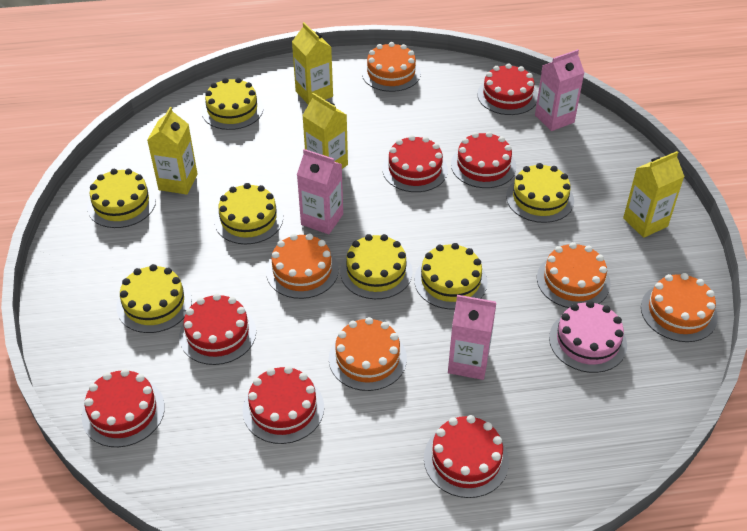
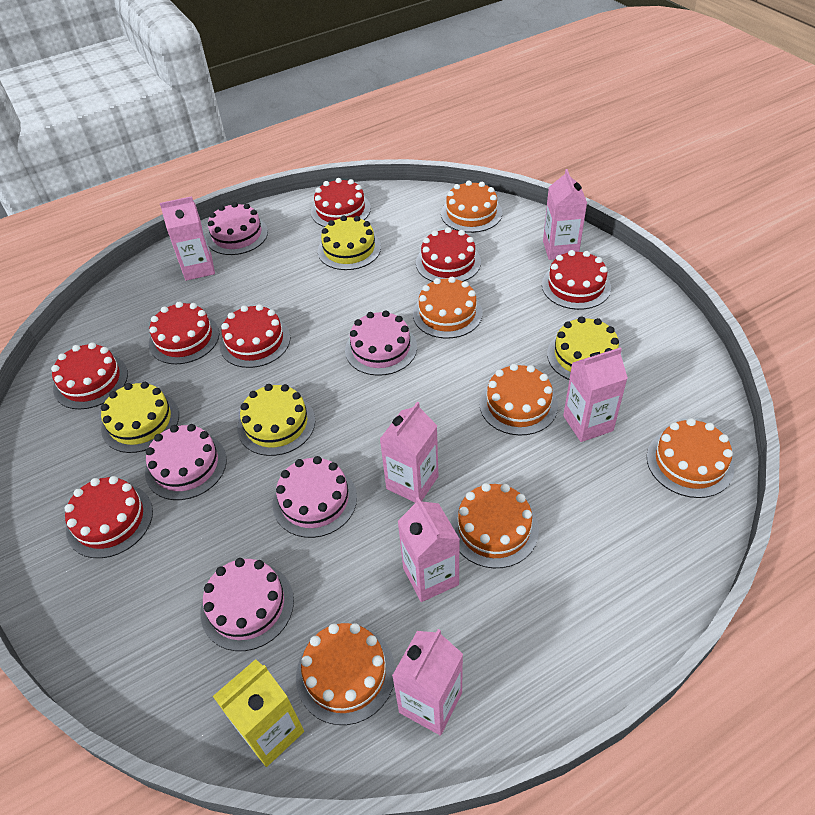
orange cake: [266,233,339,299] [329,317,407,391] [362,42,421,92] [537,242,611,308] [641,273,718,342] = 5 -> [296,623,395,725] [413,277,483,339] [441,180,502,233] [451,483,539,568] [479,364,558,435] [647,418,734,498] = 6
pink cake: [549,301,627,373] = 1 -> [145,424,227,500] [200,558,294,651] [206,202,268,255] [272,456,357,538] [345,310,417,376] = 5
pink carton: [297,149,343,234] [448,295,496,380] [535,49,585,131] = 3 -> [160,196,215,281] [380,402,439,503] [392,629,463,736] [398,497,460,602] [543,169,587,260] [563,347,628,442] = 6
yellow cake: [87,169,156,228] [116,264,192,333] [202,78,263,130] [214,183,283,244] [340,234,413,299] [414,243,487,309] [506,163,574,223] = 7 -> [101,382,179,453] [237,384,315,456] [318,216,381,270] [547,316,623,380] = 4
yellow carton: [147,107,198,195] [292,22,333,105] [302,93,348,169] [623,151,685,238] = 4 -> [213,659,304,767] = 1

